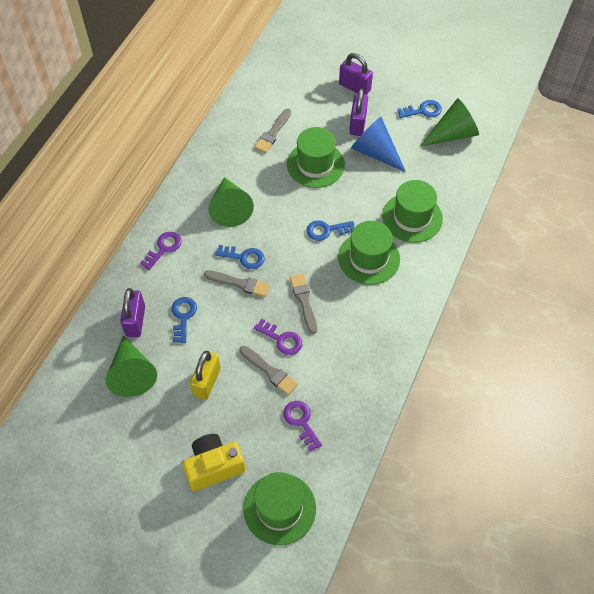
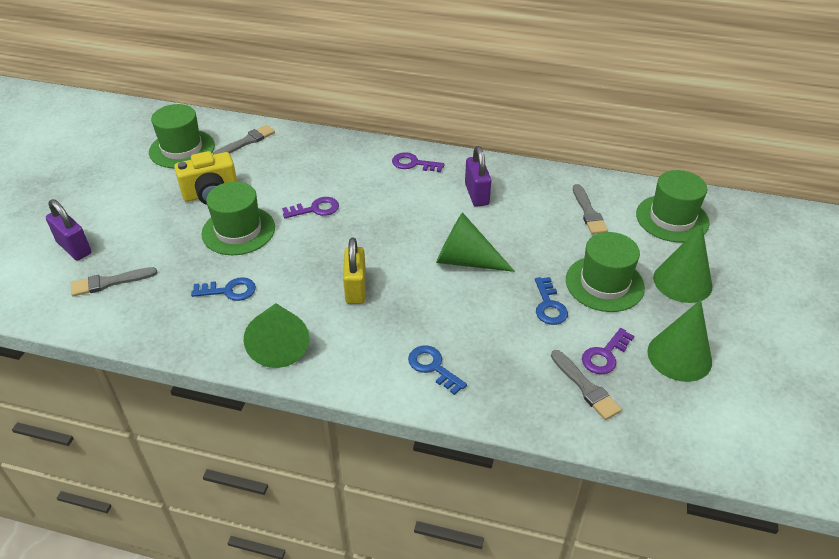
blue cone: [351,117,406,172] = 1 -> none = 0
blue key: [172,297,197,343] [215,245,265,269] [306,220,355,241] [397,100,442,118] = 4 -> [191,277,256,301] [408,346,467,395] [535,277,568,325] = 3
green cone: [106,336,157,397] [208,177,254,227] [420,98,479,147] = 3 -> [244,303,310,368] [436,212,515,272] [647,300,712,382] [653,225,712,303] = 4
purple padlock: [120,288,145,337] [339,53,373,95] [349,88,368,136] = 3 -> [46,199,91,261] [465,146,491,207] = 2

